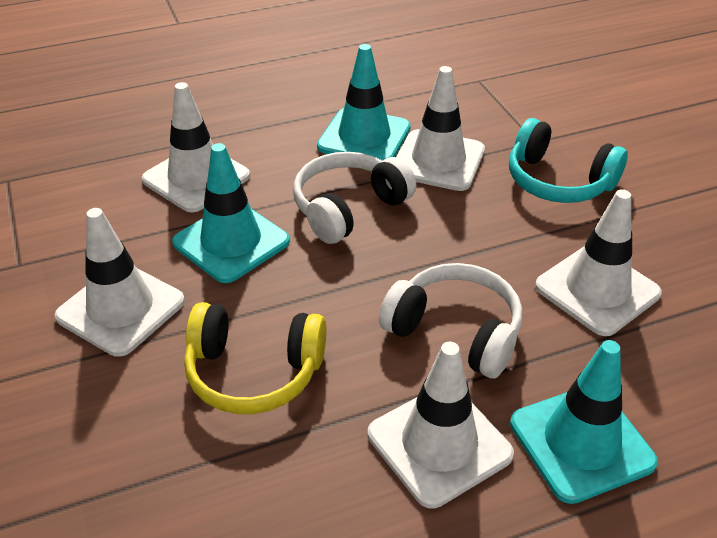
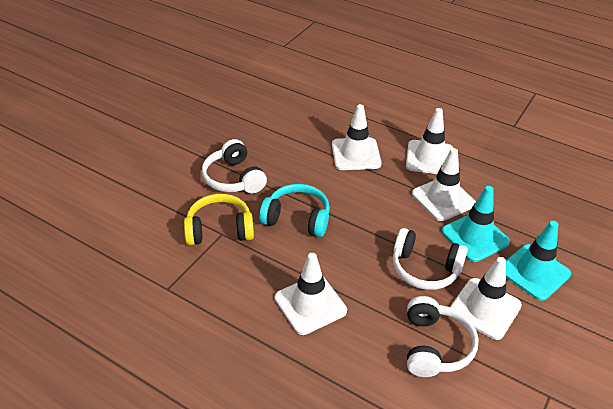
turquoise traffic cone: [172,143,290,283] [317,44,411,161] [510,340,658,504] = 3 -> [442,186,510,262] [506,221,571,301] = 2
white headphones: [293,152,416,244] [379,263,522,378] = 2 -> [202,139,267,193] [393,228,468,290] [407,296,479,377] = 3

